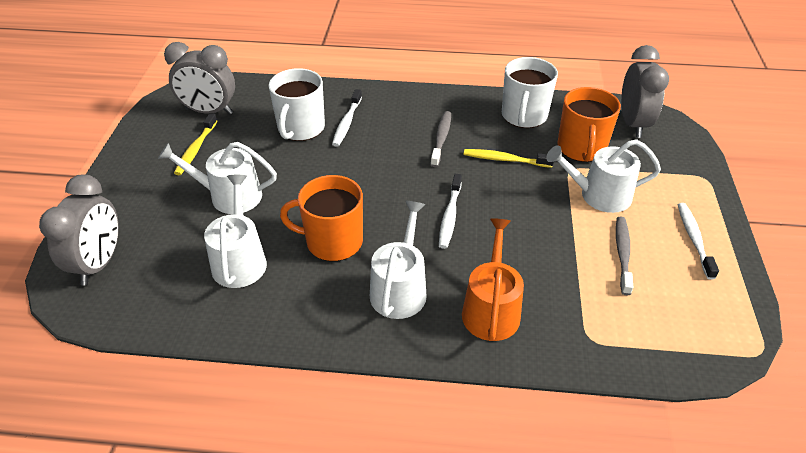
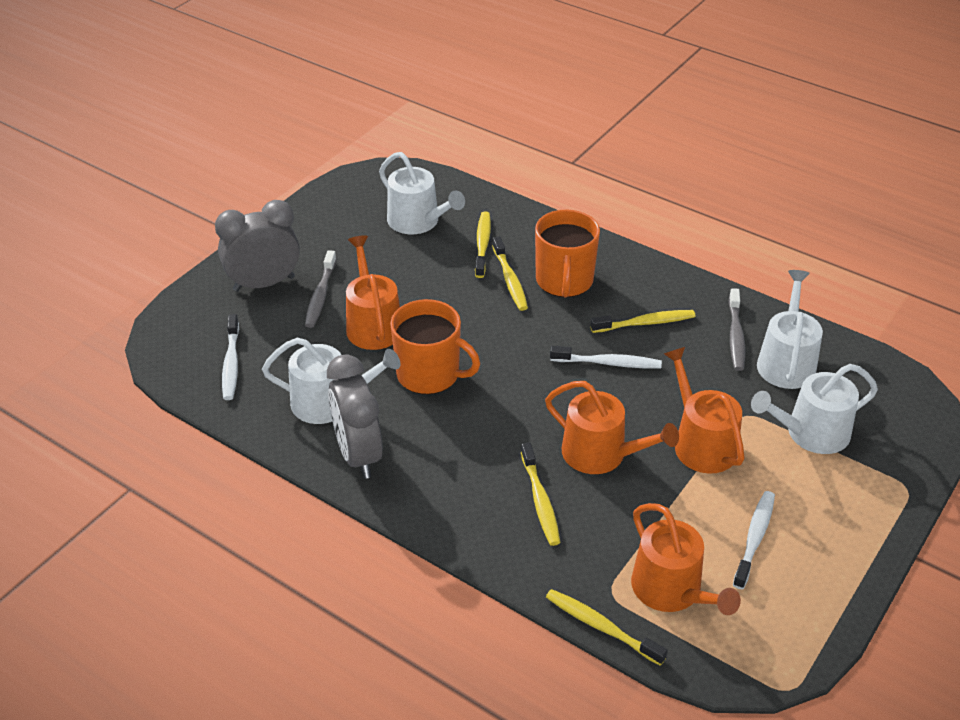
grey clock: [39,174,119,286] [164,42,235,115] [621,45,669,138] = 3 -> [215,200,300,292] [327,354,383,479] = 2
orange watering can: [462,218,524,341] = 1 -> [346,235,400,350] [545,381,679,474] [631,503,741,615] [664,347,745,474] = 4
white mug: [269,68,325,141] [502,57,558,128] = 2 -> none = 0
yellow toothbrush: [174,113,217,175] [464,149,554,168] = 2 -> [475,211,491,278] [492,236,528,311] [521,442,560,546] [546,589,668,666] [590,310,696,333] = 5

